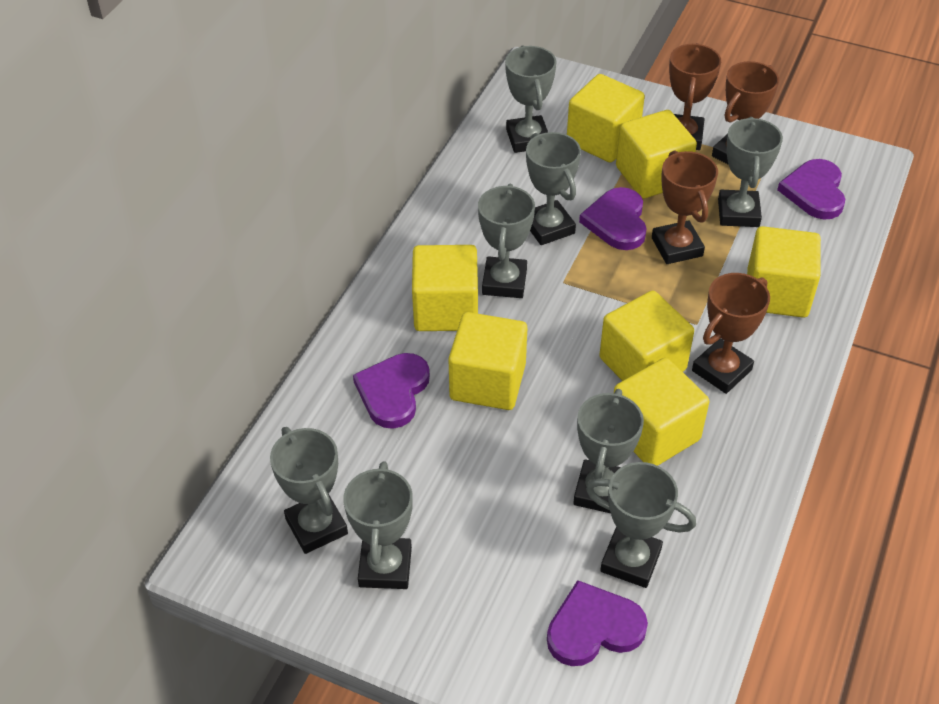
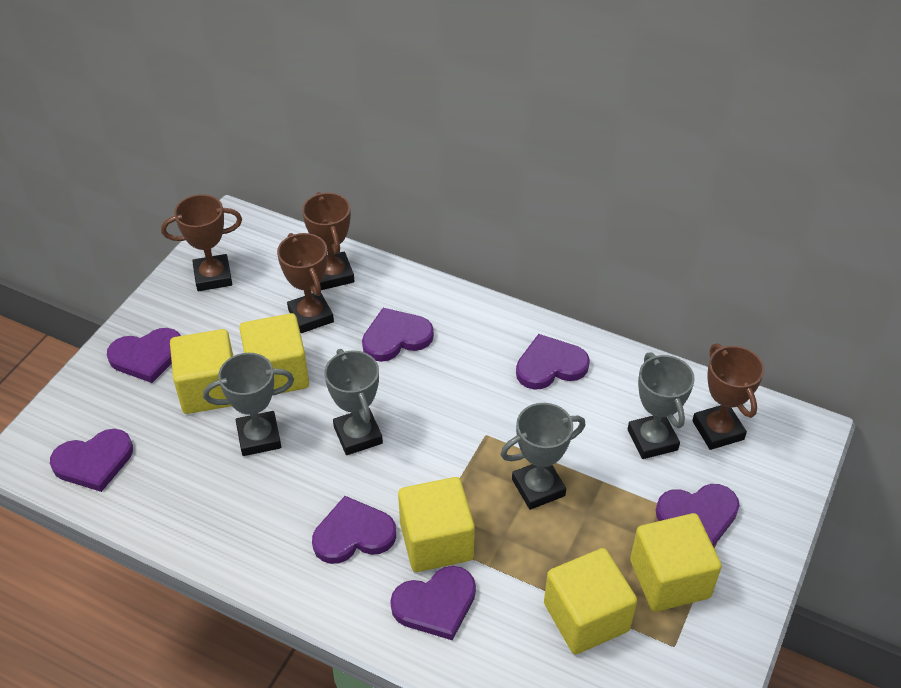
grey trophy: [270,427,348,554] [343,461,413,589] [478,184,535,298] [505,45,557,153] [526,132,581,245] [573,389,644,513] [586,462,696,588] [718,117,783,227] = 8 -> [203,353,294,456] [324,349,383,455] [500,403,585,510] [628,352,695,459] = 4
purple heart: [353,353,430,429] [547,580,648,666] [579,187,647,250] [777,159,845,219] = 4 -> [50,429,133,492] [107,328,181,383] [312,496,396,564] [362,308,434,362] [390,566,476,640] [516,334,590,390] [656,484,739,547] = 7
yellow cube: [412,245,478,331] [448,312,527,410] [567,74,645,163] [599,291,694,381] [614,358,710,466] [616,110,697,199] [747,226,821,318] = 7 -> [170,329,233,414] [240,313,309,394] [398,477,475,572] [544,548,637,654] [630,513,722,612] = 5

